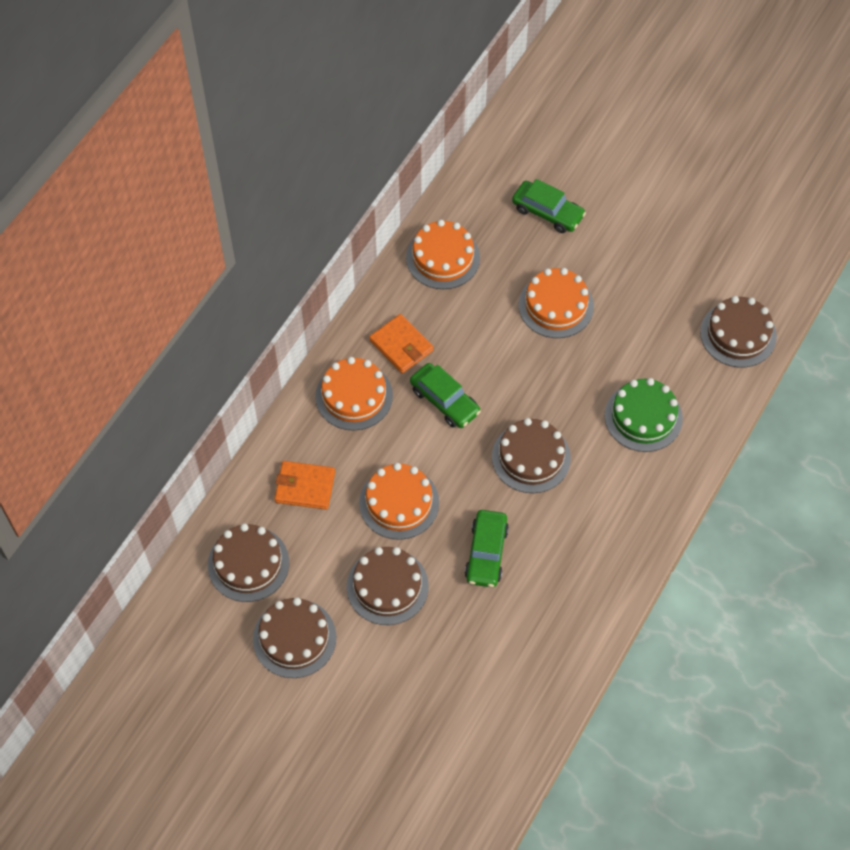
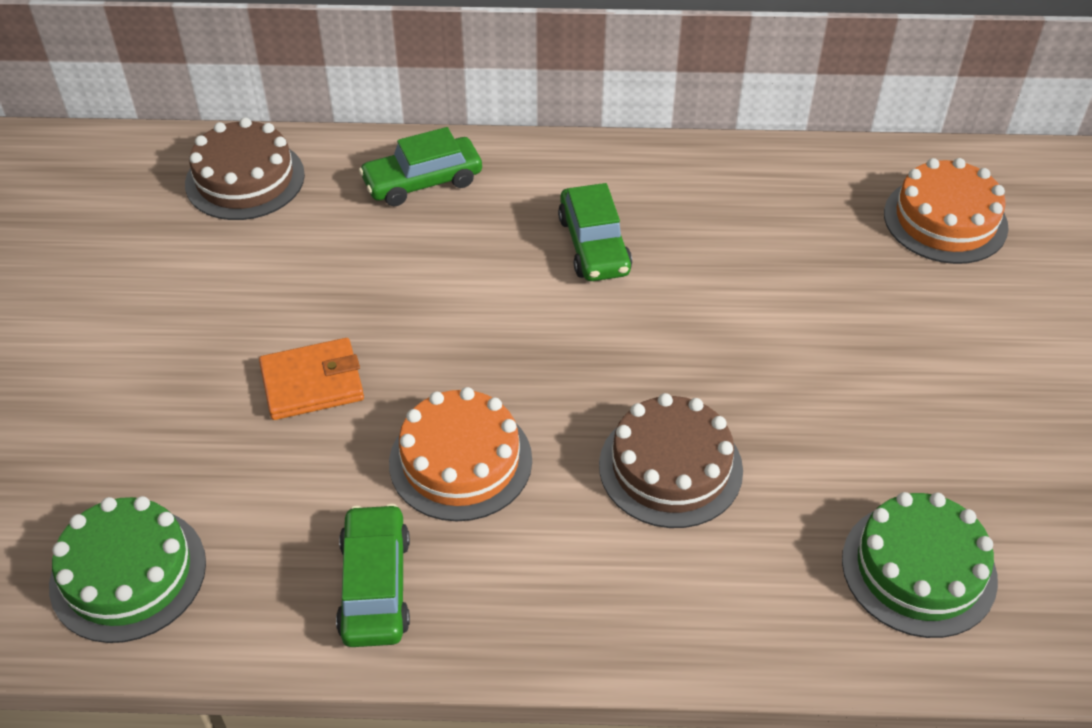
brown cake: [208,523,289,602] [253,597,336,678] [347,547,429,625] [492,418,571,493] [700,296,777,367] = 5 -> [185,118,305,220] [599,393,743,528] = 2
green cake: [605,378,683,452] = 1 -> [49,496,206,643] [842,492,998,638] = 2
orange cake: [315,357,393,431] [359,463,439,540] [406,220,480,289] [519,268,594,338] = 4 -> [389,387,532,521] [884,158,1009,264] = 2
orange wallet: [274,461,335,510] [369,314,433,373] = 2 -> [259,338,364,420] = 1

